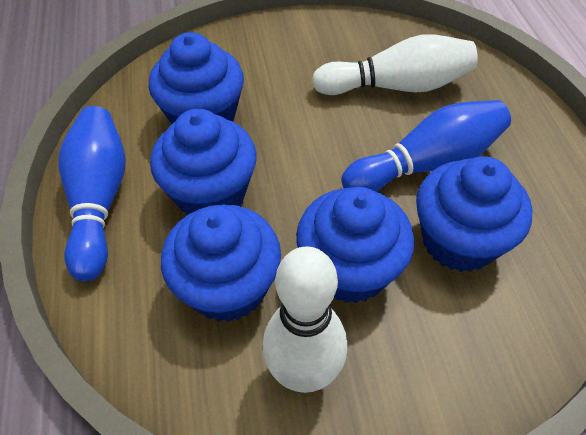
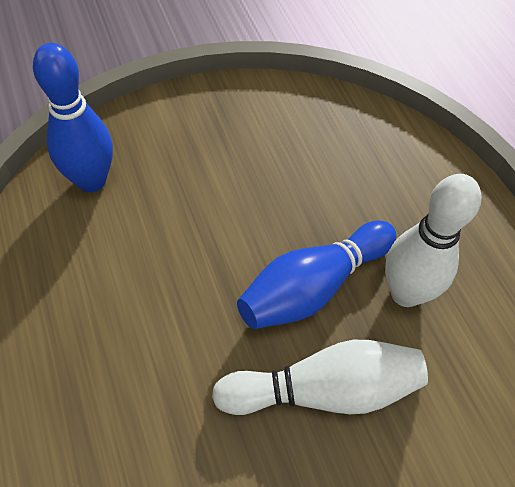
blue cupcake: [149,32,244,124] [150,109,257,215] [161,204,281,322] [296,187,414,303] [416,156,533,272] = 5 -> none = 0

